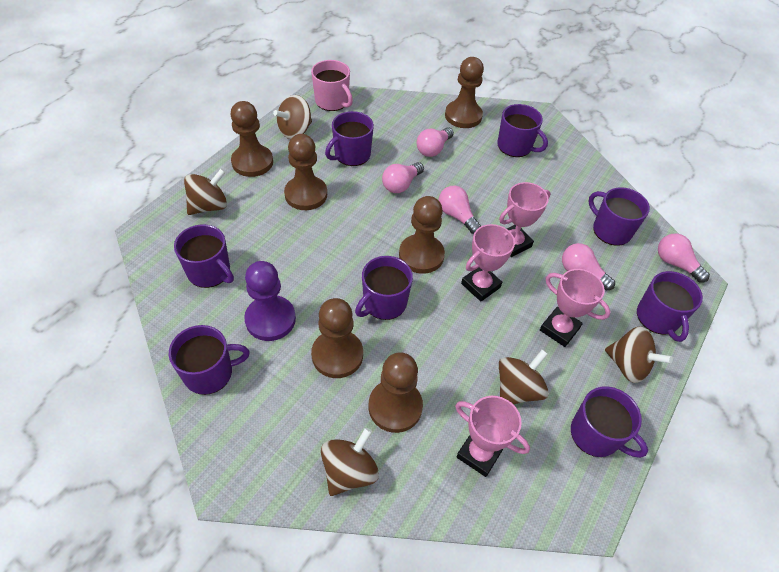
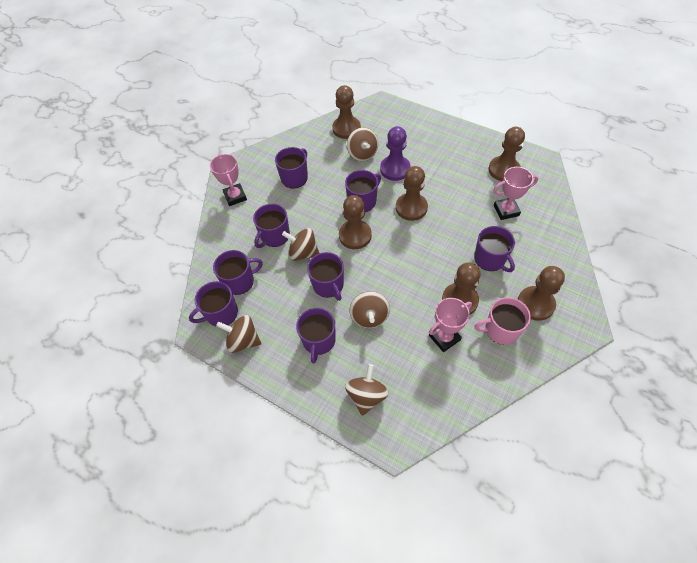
pink light bulb: [382,162,424,193] [417,127,454,157] [439,186,481,234] [562,243,615,290] [658,233,710,283] = 5 -> none = 0
pink trophy: [455,396,530,477] [461,224,516,301] [499,182,551,257] [540,269,611,347] = 4 -> [210,154,247,206] [429,298,472,352] [493,167,538,220] = 3

